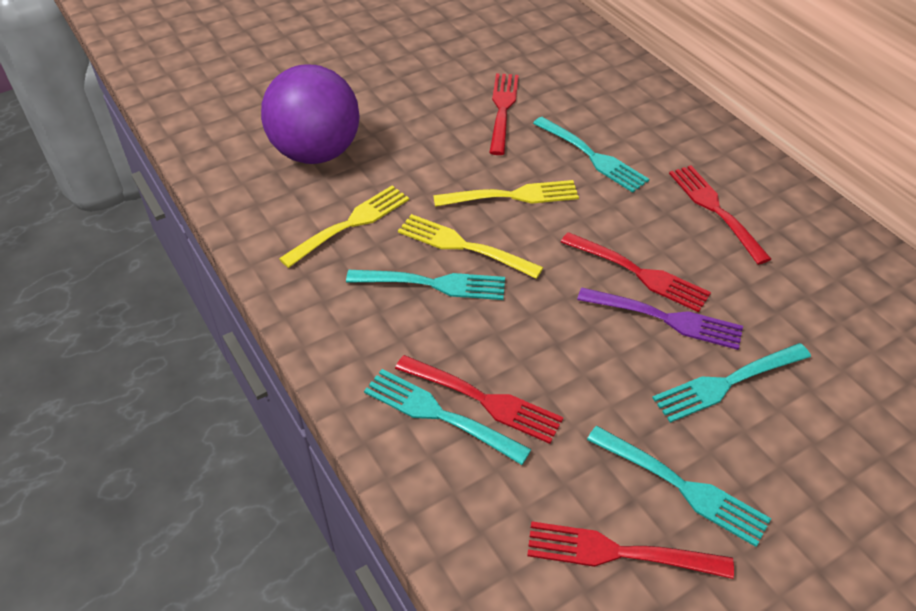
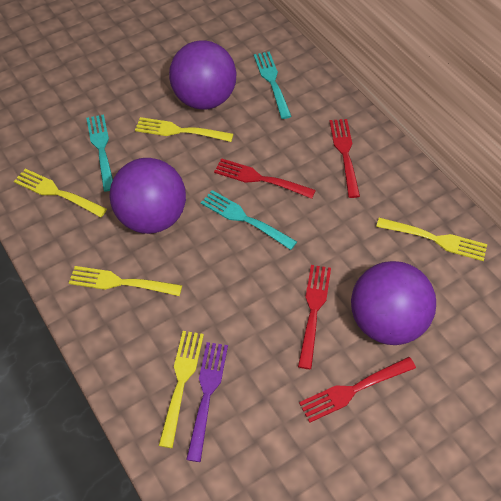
purple ball: [261,64,360,164] = 1 -> [109,158,186,234] [169,40,236,110] [351,261,436,345] = 3
red fork: [395,355,563,444] [489,73,519,155] [527,521,734,579] [561,232,711,312] [669,165,771,265] = 5 -> [214,158,316,199] [298,265,331,369] [299,357,416,423] [329,119,360,198] = 4
turquoise fork: [346,270,505,300] [364,369,532,465] [533,117,649,193] [587,426,771,547] [652,343,811,423] = 5 -> [86,114,113,191] [201,190,297,250] [254,51,292,119] = 3
yellow fork: [279,185,409,268] [398,214,543,279] [433,180,579,207] = 3 -> [14,169,107,217] [69,266,182,296] [135,117,233,142] [159,331,204,448] [376,218,487,261] = 5

